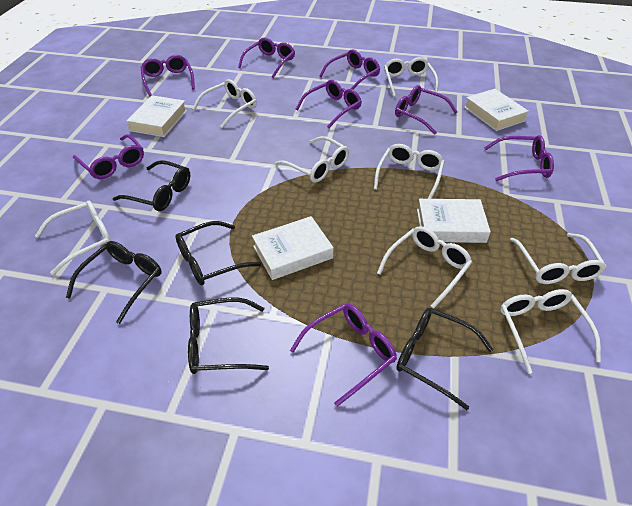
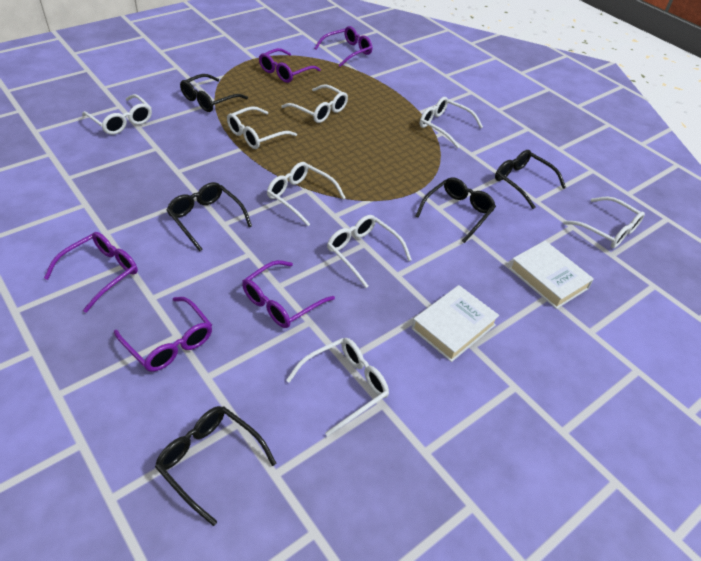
purple glasses: [73,134,144,179] [141,55,195,97] [238,38,295,78] [290,303,397,407] [296,80,362,128] [319,49,380,89] [395,85,458,135] [484,135,554,181] = 8 -> [44,232,138,313] [114,297,212,372] [242,260,335,328] [259,48,321,83] [314,26,373,67] = 5
white book: [127,95,187,137] [252,216,334,280] [417,199,491,243] [464,89,529,131] = 4 -> [411,285,499,362] [509,241,594,309] = 2

